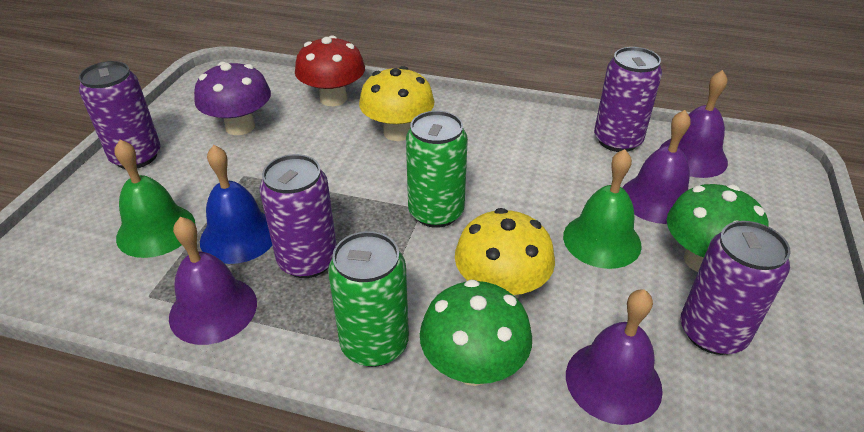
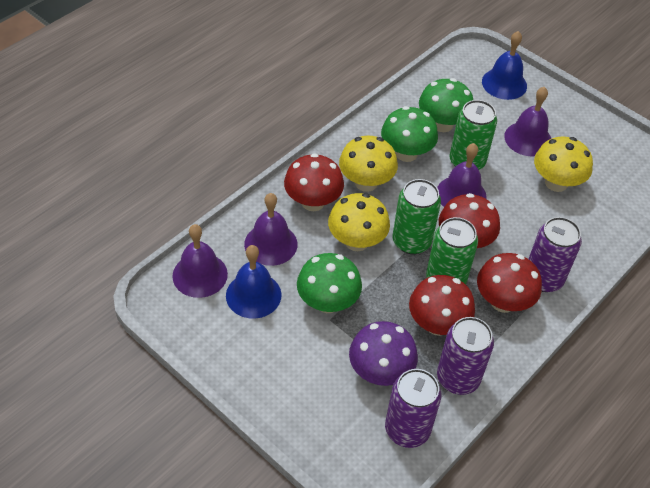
blue bell: [200,145,272,264] = 1 -> [226,245,281,319] [482,31,527,100] = 2
green bell: [114,140,195,258] [563,149,642,269] = 2 -> none = 0
green can: [328,231,409,367] [406,111,468,228] = 2 -> [393,179,441,254] [426,217,478,284] [450,100,497,170] = 3
green mushroom: [420,279,532,386] [667,184,769,272] = 2 -> [297,253,362,313] [381,106,438,162] [419,78,473,132] = 3
purple can: [79,61,161,169] [259,154,337,278] [594,47,662,152] [680,221,791,355] = 4 -> [385,369,441,448] [437,317,494,395] [529,217,582,292] = 3
red mushroom: [295,35,365,106] = 1 -> [284,153,344,211] [409,275,475,336] [439,193,500,248] [477,253,542,313] = 4
yellow mushroom: [359,66,434,141] [455,208,555,298] = 2 -> [328,193,390,251] [339,136,398,192] [534,136,593,192] = 3

